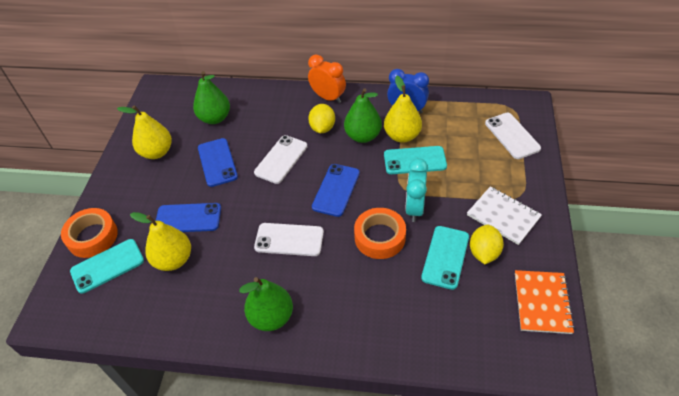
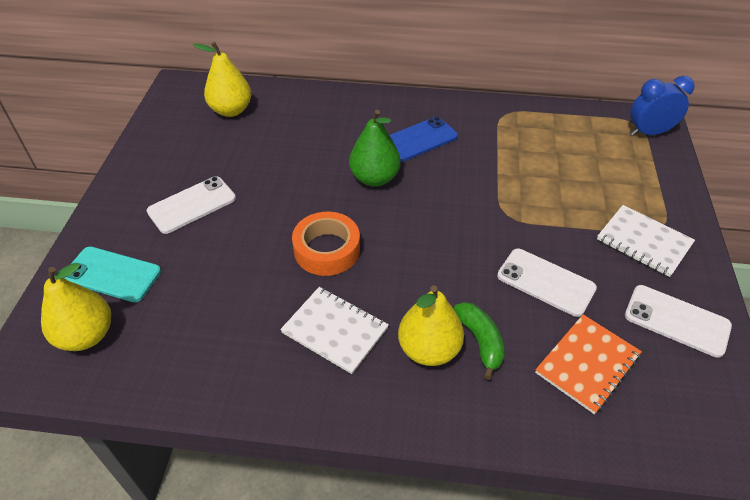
blue phone: [156,203,221,232] [198,138,238,187] [312,164,360,217] = 3 -> [390,117,458,162] = 1
green banana: none = 0 -> [454,302,505,380] = 1
green pear: [193,71,230,124] [239,277,293,331] [344,88,382,143] = 3 -> [349,110,401,187] = 1
orange clock: [308,55,346,103] = 1 -> none = 0
orange tape: [61,208,118,258] [354,208,406,259] = 2 -> [292,212,360,276] = 1
turquoise clock: [405,158,428,222] = 1 -> none = 0
turquoise phone: [70,239,144,294] [384,146,447,174] [421,226,469,290] = 3 -> [64,247,161,302] = 1
white notebook: [467,186,542,245] = 1 -> [280,287,389,374] [597,205,695,277] = 2
yellow lemon: [308,104,335,133] [470,225,504,264] = 2 -> none = 0

